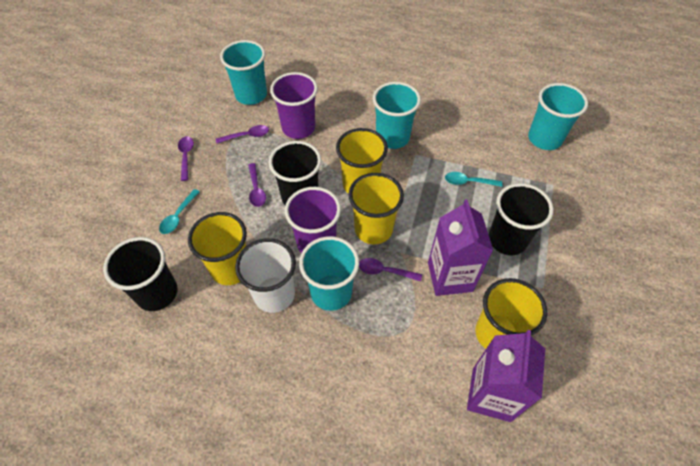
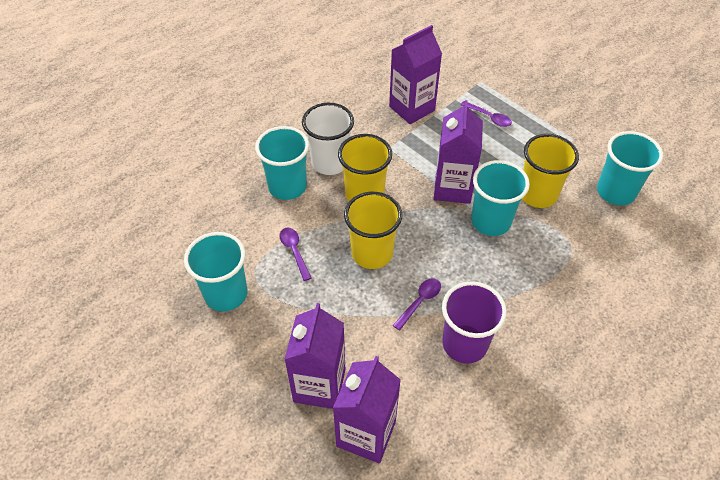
black cup: [103,237,178,311] [269,141,321,205] [489,183,553,255] = 3 -> none = 0
purple carton: [428,199,493,296] [467,330,545,422] = 2 -> [284,303,345,409] [333,356,401,463] [389,25,442,124] [434,100,483,204] = 4
purple cup: [270,72,318,139] [285,187,341,253] = 2 -> [442,281,507,364] = 1
purple spoon: [178,136,194,181] [216,125,269,143] [248,163,266,207] [359,258,422,281] = 4 -> [280,228,312,281] [393,278,441,331] [461,101,512,127] = 3
turquoise spoon: [159,189,200,234] [445,172,502,187] = 2 -> none = 0
yellow cup: [188,212,247,285] [336,128,388,194] [349,173,404,244] [475,278,547,349] = 4 -> [338,134,392,201] [344,192,402,269] [522,134,579,208] = 3

